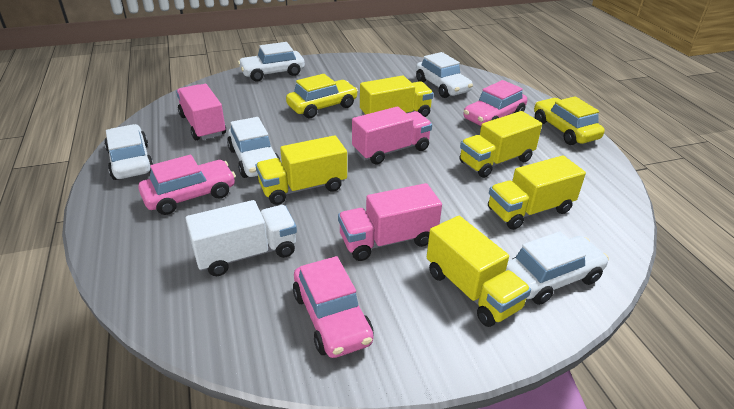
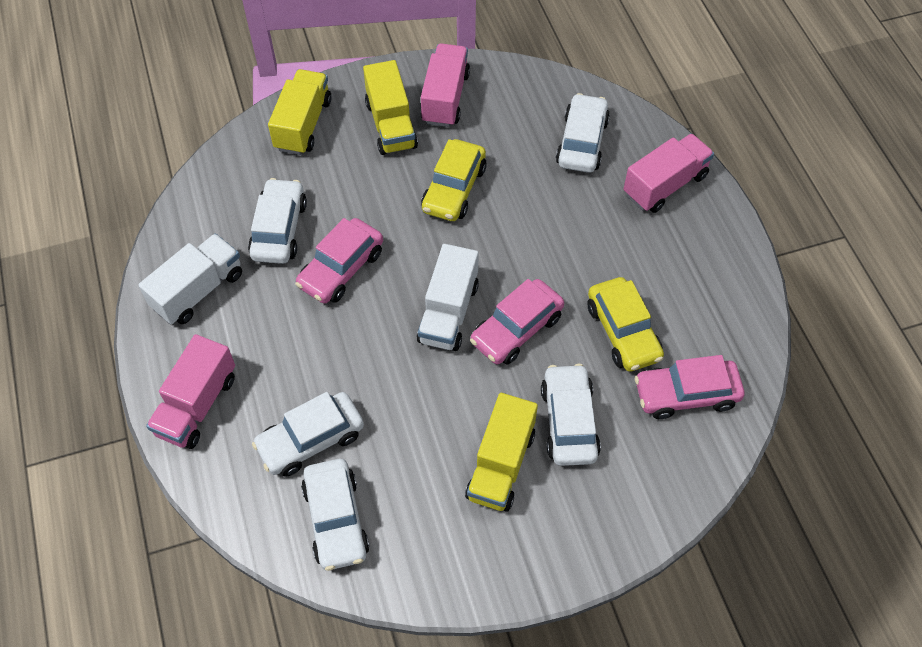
white truck: [185,200,297,276] = 1 -> [138,234,242,324] [417,244,479,351] = 2
yellow truck: [256,135,347,205] [360,76,434,117] [427,216,531,327] [459,111,542,178] [488,155,586,230] = 5 -> [268,69,331,155] [363,60,418,155] [465,393,538,512] = 3

